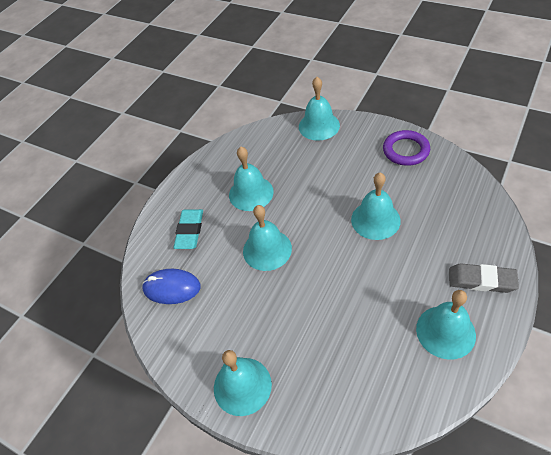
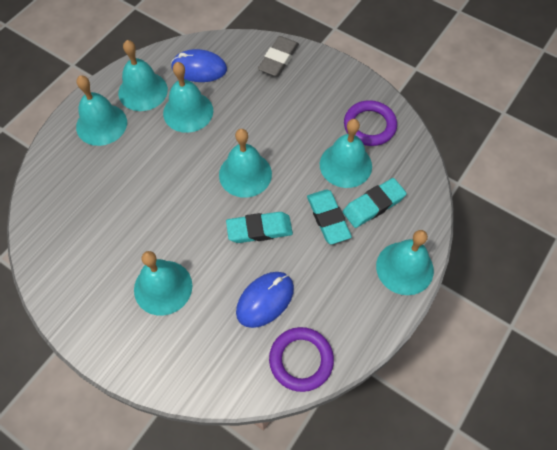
blue mouse: [142,269,201,304] = 1 -> [171,49,227,82] [236,272,294,328] = 2
purple ring: [383,130,430,166] = 1 -> [269,327,334,392] [344,100,397,146] = 2
turquoise bell: [214,350,272,416] [229,147,274,211] [243,205,292,271] [299,77,340,141] [351,173,401,240] [416,290,476,360] = 6 -> [76,75,127,146] [118,40,168,111] [134,251,192,316] [163,62,213,133] [219,129,272,198] [320,119,372,188] [376,230,434,295] = 7
turquoise eraser: [173,209,203,249] = 1 -> [226,212,293,243] [307,189,352,244] [343,178,407,228] = 3

